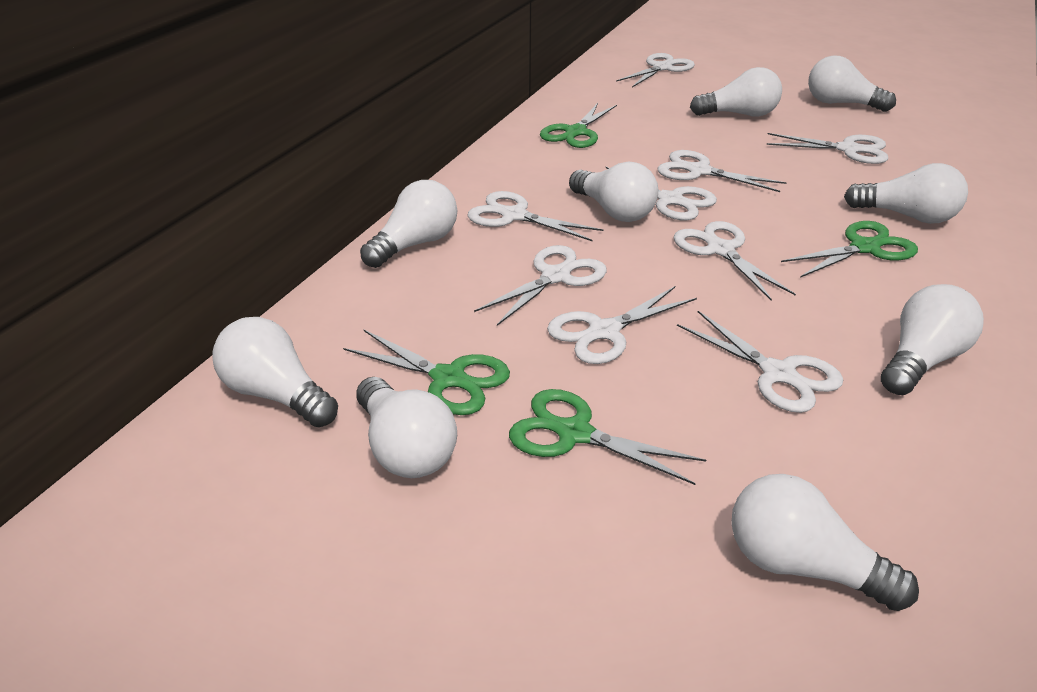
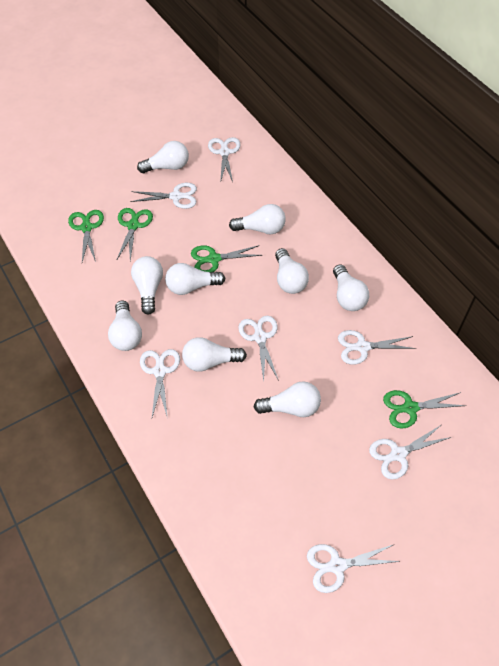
white scissors: [467,191,604,241] [474,245,607,326] [547,286,697,364] [605,167,717,220] [616,53,695,87] [658,150,787,192] [673,221,796,301] [677,311,843,413] [767,133,889,164] = 9 -> [130,183,197,209] [140,349,180,419] [208,137,241,183] [238,316,279,382] [307,544,401,593] [338,330,416,365] [369,425,451,479] = 7

